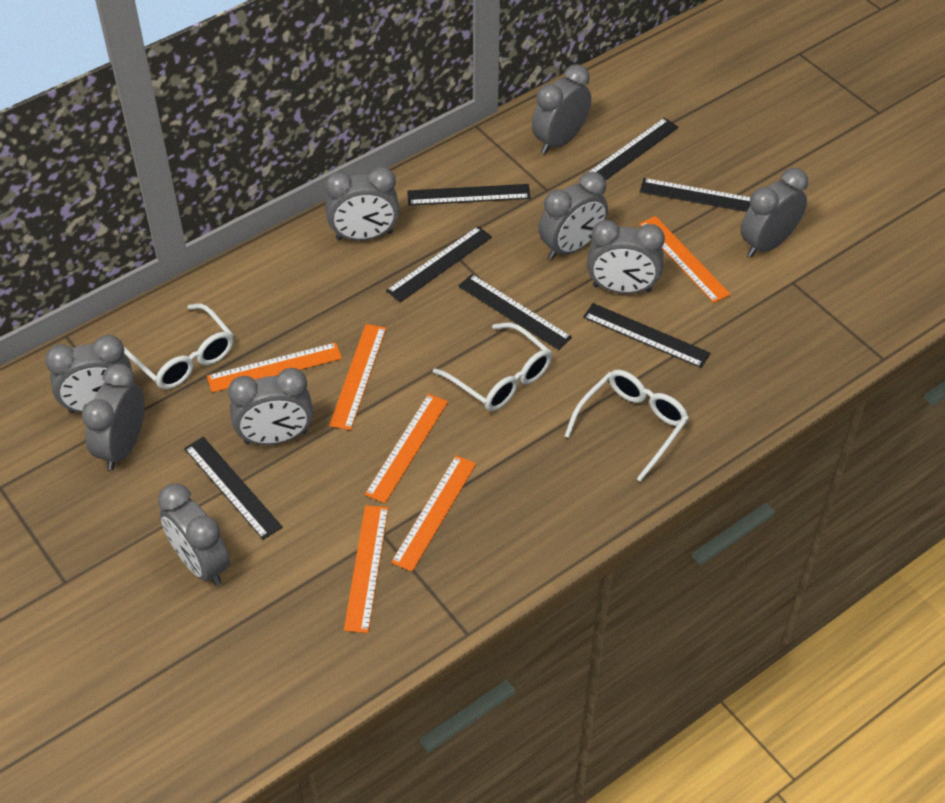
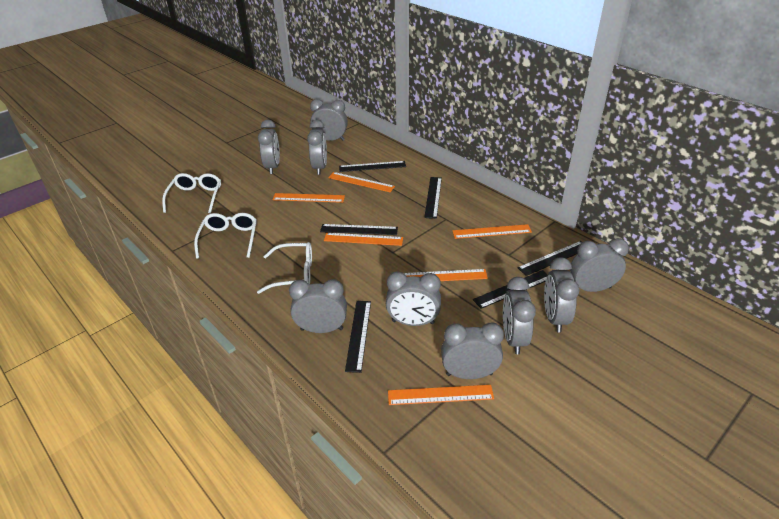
black ruler: [184,437,283,540] [386,226,492,302] [407,184,531,205] [458,274,572,350] [583,303,711,368] [589,118,679,181] [640,178,750,212] = 7 -> [320,224,398,235] [339,161,406,172] [345,301,371,373] [424,177,442,219] [473,270,548,309] [517,241,582,276] = 6

